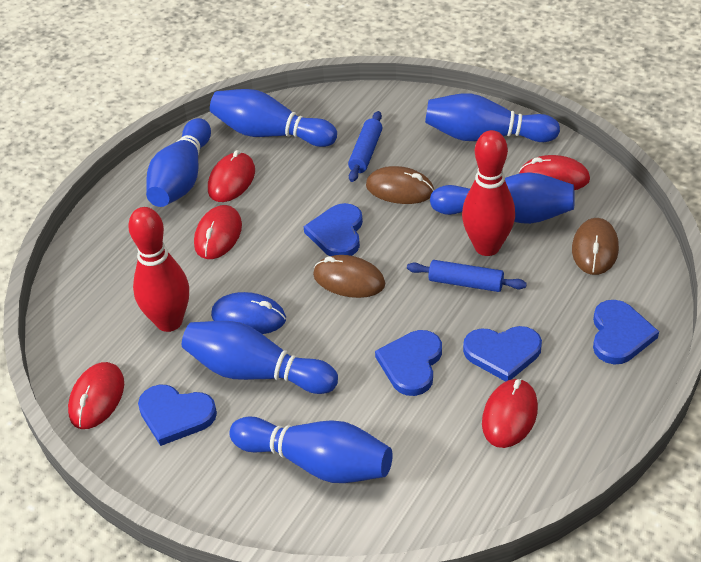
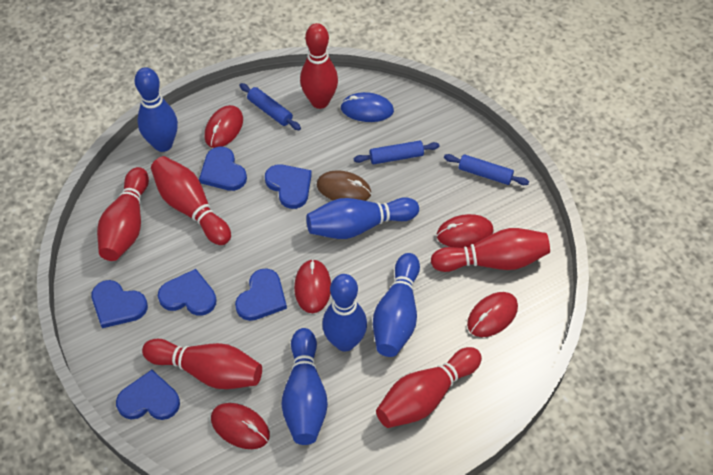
blue bowling pin: [146,118,211,207] [182,321,338,394] [210,89,337,147] [229,417,393,483] [425,93,560,142] [430,172,575,224] = 6 -> [134,67,178,152] [281,328,328,445] [306,197,419,239] [322,274,367,351] [373,253,420,357] = 5
blue heart: [138,385,217,446] [303,203,363,256] [375,330,442,396] [463,326,542,382] [593,300,659,364] = 5 -> [92,280,148,328] [116,370,180,420] [158,269,217,316] [199,147,247,191] [235,268,287,321] [265,164,312,209] = 6
blue rolling pin: [348,111,382,182] [407,260,527,292] = 2 -> [239,83,301,130] [354,141,440,164] [444,154,529,185] = 3
brown mouse: [313,255,385,298] [366,166,434,204] [572,218,619,275] = 3 -> [317,170,371,201] = 1
red bowling pin: [128,207,189,332] [462,130,515,256] = 2 -> [97,167,149,261] [142,339,262,389] [151,156,231,245] [300,23,338,109] [376,347,482,428] [431,228,550,272] = 6

